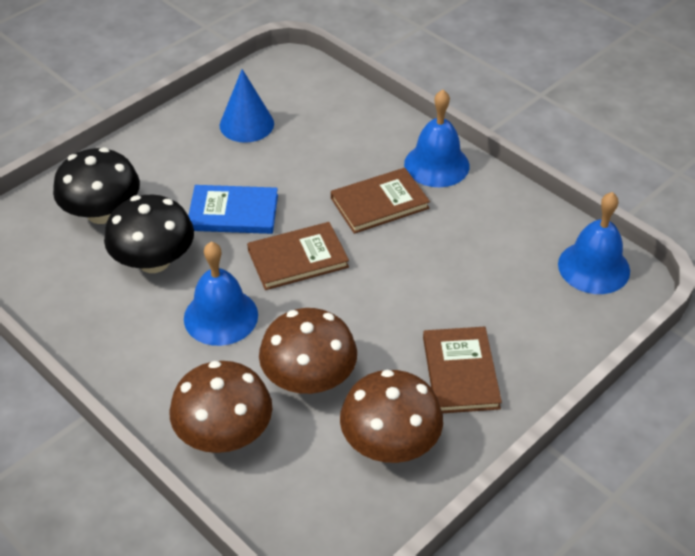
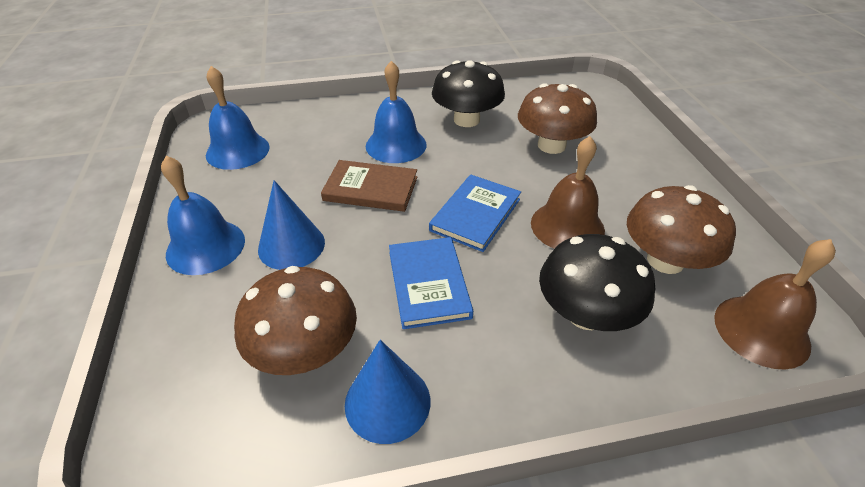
blue book: [188,185,278,234] = 1 -> [389,237,473,329] [429,175,521,252] = 2
blue cone: [220,69,274,143] = 1 -> [258,180,325,270] [345,340,430,444] = 2
brown bell: none = 0 -> [531,136,605,249] [714,239,836,370] = 2
brown book: [247,222,349,290] [331,168,430,234] [423,327,502,413] = 3 -> [321,160,417,212] = 1

